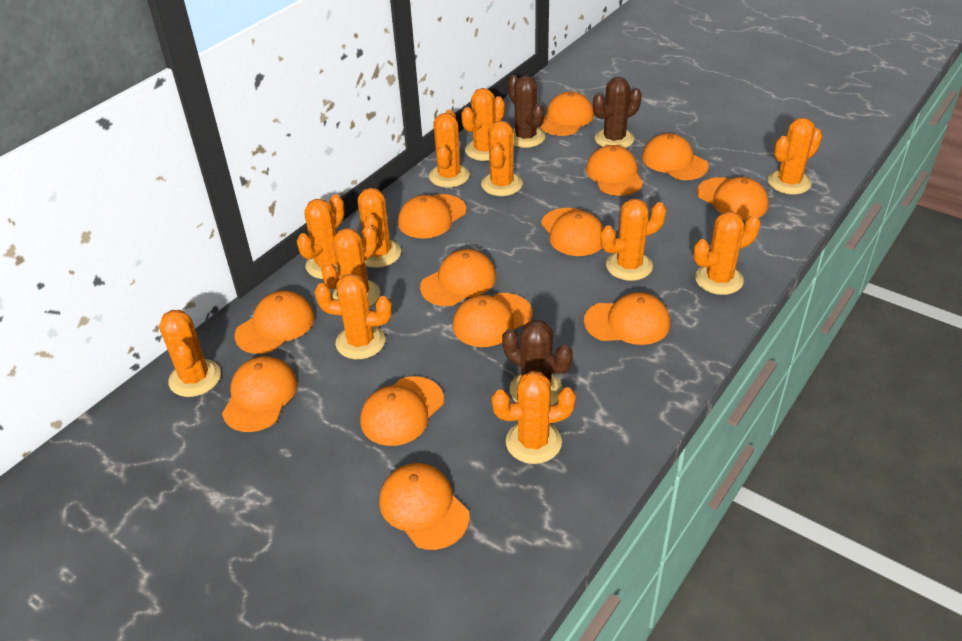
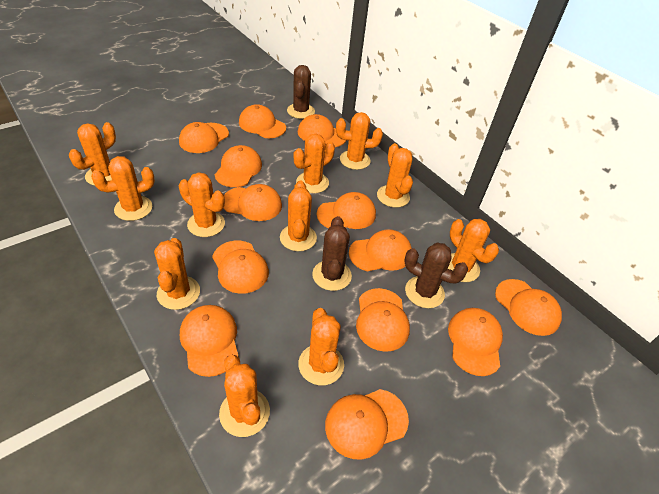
orange cactus: [159,310,221,397] [297,194,345,279] [315,273,392,359] [321,225,380,307] [357,188,401,268] [429,109,470,188] [461,88,505,161] [481,121,523,196] [491,371,576,464] [600,199,666,281] [693,212,761,295] [768,118,822,194] = 12 -> [69,122,116,186] [91,156,155,221] [154,238,200,310] [179,172,225,237] [219,355,270,437] [280,181,317,251] [294,134,335,193] [298,308,344,385] [336,112,383,170] [377,143,413,208] [448,219,499,282] = 11

